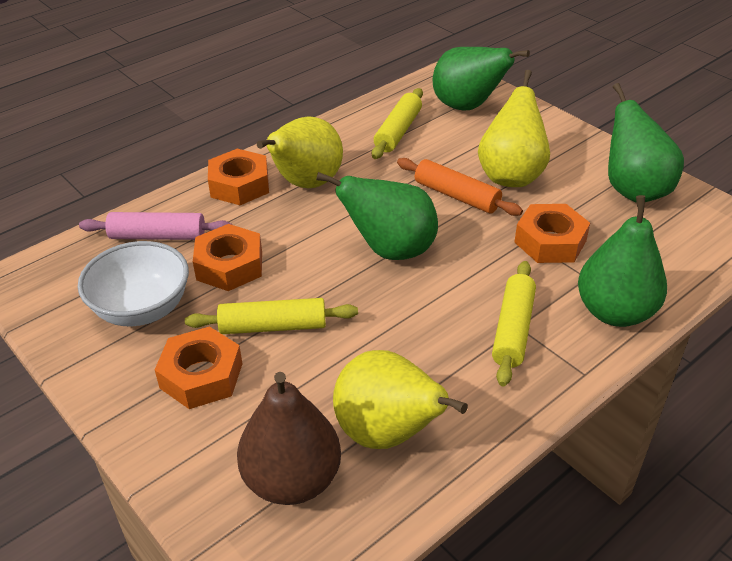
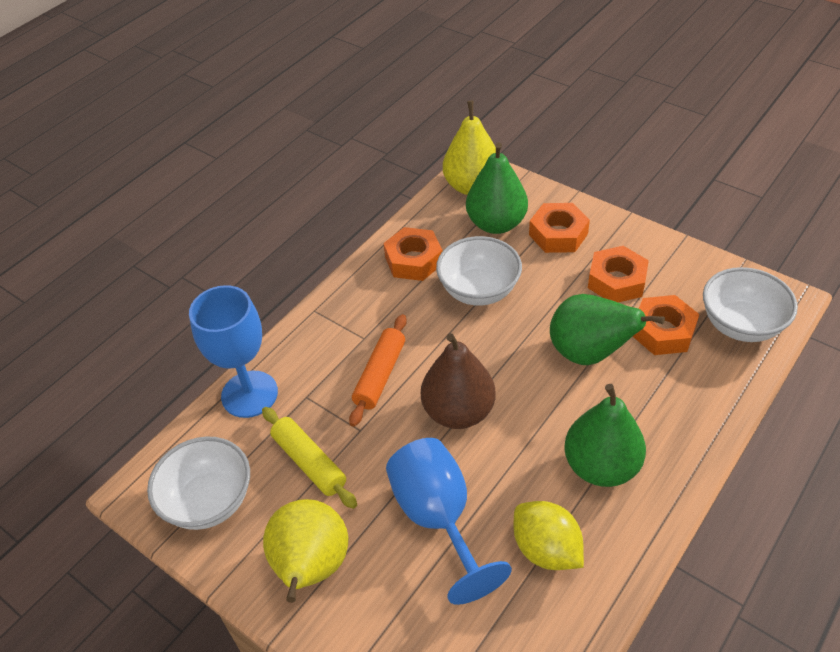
blue goblet: none = 0 -> [189,285,278,418] [386,438,512,605] = 2
green pear: [316,172,438,260] [433,47,530,110] [578,195,667,327] [608,83,684,203] = 4 -> [466,142,528,234] [550,294,665,365] [564,384,646,487] = 3
pink rolling pin: [79,212,232,240] = 1 -> none = 0
white bowl: [78,241,189,326] = 1 -> [147,436,250,530] [436,236,522,306] [703,267,798,342] = 3
yellow lemon: none = 0 -> [514,501,584,570] = 1
yellow pear: [257,116,343,188] [333,350,468,449] [478,70,550,187] = 3 -> [263,499,348,603] [443,101,496,195] = 2
yellow rolling pin: [185,298,358,334] [372,88,423,159] [492,261,536,387] = 3 -> [262,407,357,509] = 1

